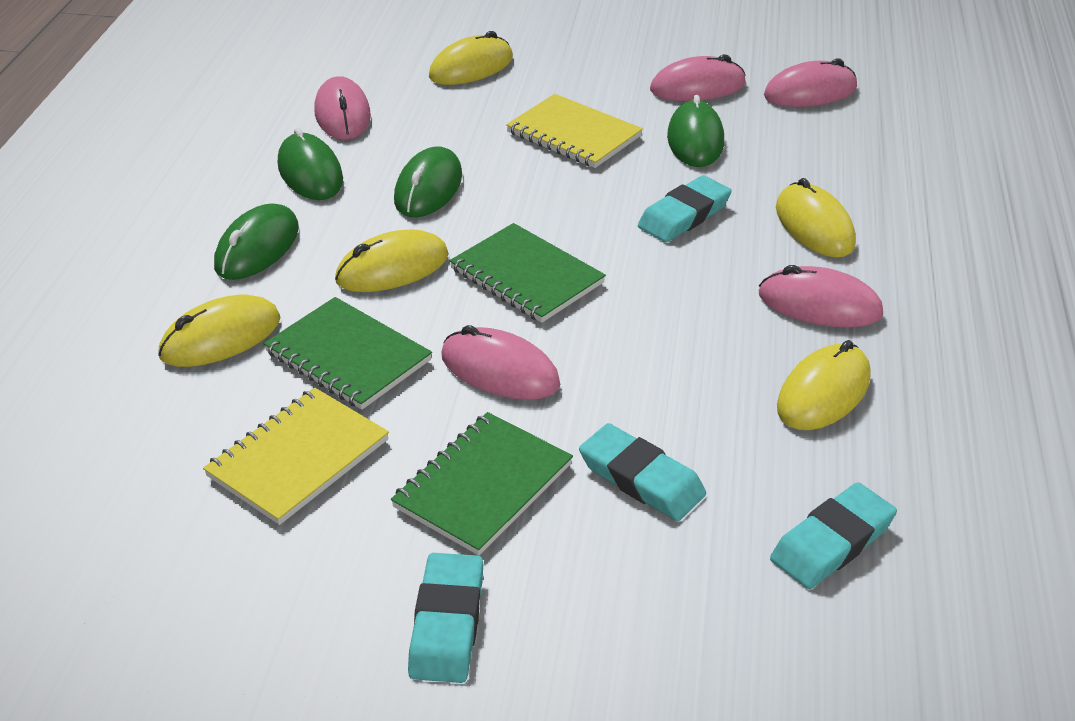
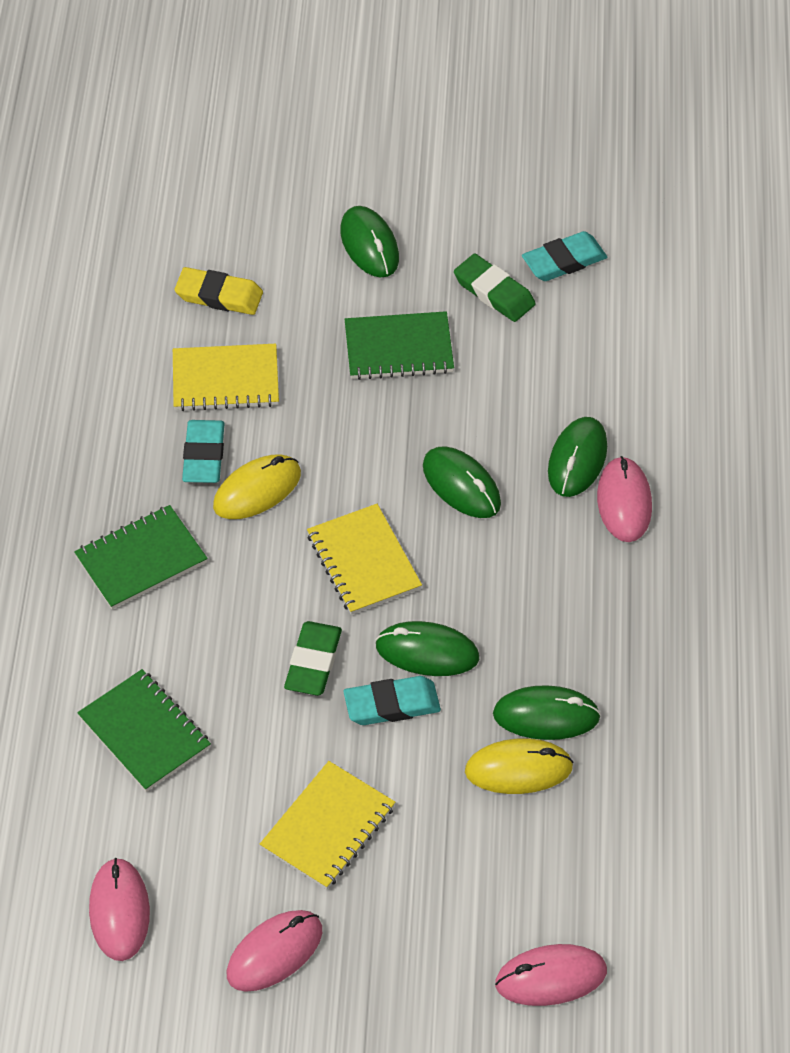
green eraser: none = 0 -> [284,621,342,696] [454,254,536,322] = 2
green mouse: [214,203,299,280] [278,128,343,200] [394,146,462,217] [667,95,724,167] = 4 -> [340,206,399,278] [375,621,479,676] [423,446,501,518] [493,685,601,740] [548,417,607,497] = 5
pink mouse: [314,76,371,140] [441,325,560,400] [650,54,746,101] [759,265,883,328] [764,58,857,107] = 5 -> [89,858,150,961] [227,910,322,992] [495,944,607,1006] [597,456,652,542] = 4
turquoise eraser: [408,553,483,683] [579,423,706,521] [638,175,732,242] [770,482,897,589] = 4 -> [182,420,225,483] [343,676,441,725] [522,231,607,281] = 3
yellow eraser: none = 0 -> [175,267,263,315] = 1
yellow mouse: [158,295,280,367] [335,229,449,292] [429,31,513,85] [776,178,856,258] [777,340,870,430] = 5 -> [213,454,301,519] [465,738,574,794] = 2
yellow notebook: [203,387,389,525] [506,94,643,168] = 2 -> [173,344,279,411] [260,761,395,889] [307,504,422,615] = 3

